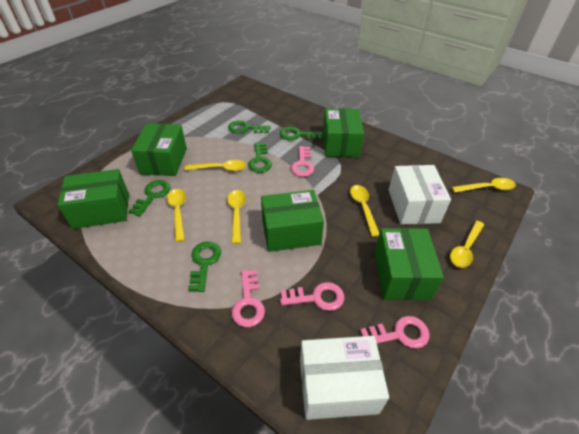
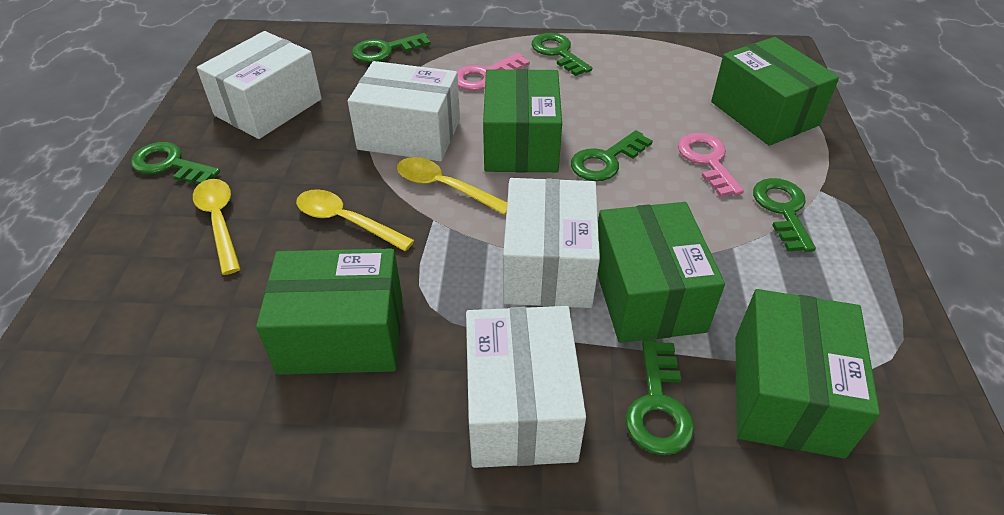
green key: [129,180,170,217] [188,241,221,292] [228,120,271,133] [248,143,272,173] [279,127,323,140] = 5 -> [131,142,220,185] [352,33,431,63] [532,33,592,76] [571,130,653,181] [626,340,694,455] [753,178,816,252] = 6
pink key: [232,270,265,327] [280,282,345,311] [291,146,314,177] [360,316,430,348] = 4 -> [457,53,530,90] [678,133,744,197] = 2
white box: [300,336,389,420] [389,165,451,225] = 2 -> [197,31,322,139] [348,61,460,161] [466,306,586,468] [503,178,600,308] = 4
yellow spoon: [167,189,186,242] [185,160,247,171] [227,190,246,244] [350,185,379,237] [450,221,484,268] [452,178,516,193] = 6 -> [193,179,240,275] [296,189,415,251] [397,157,507,215] = 3

